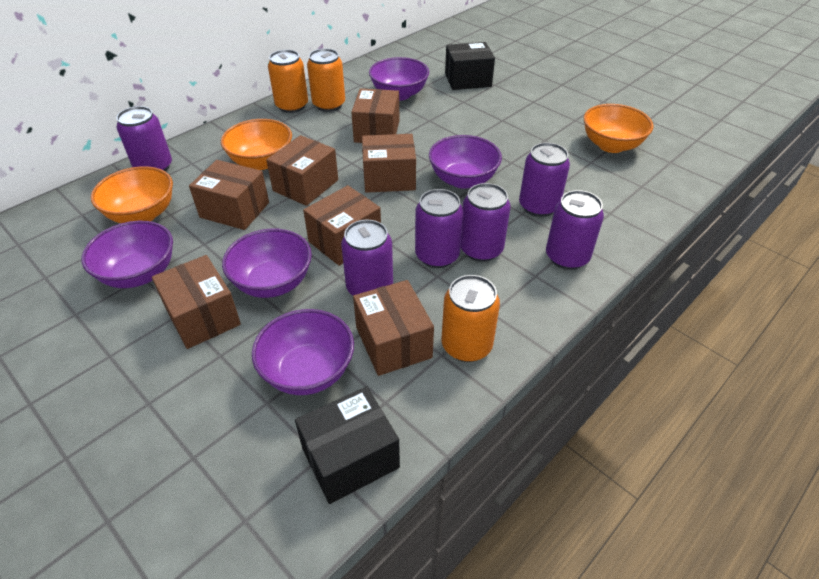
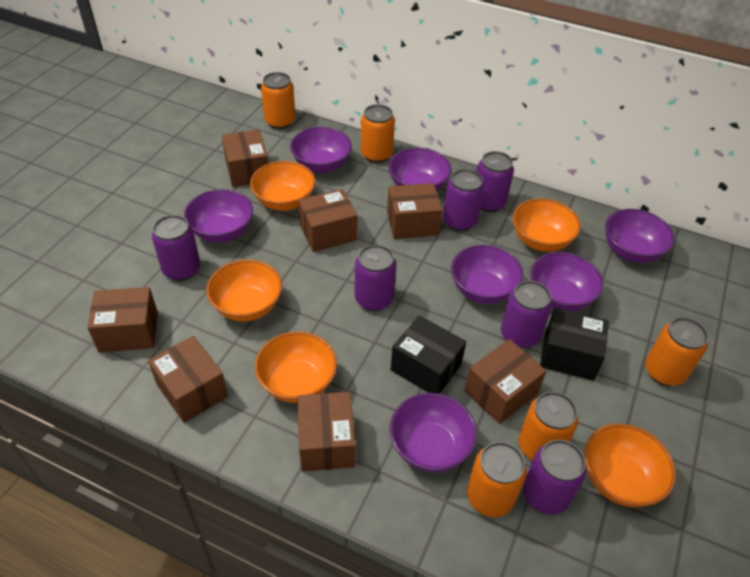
orange bowl: [91,166,173,223] [221,119,292,170] [584,104,654,153] = 3 -> [206,260,282,322] [250,161,316,211] [255,331,337,403] [513,198,581,252] [584,424,676,507] = 5
orange can: [268,50,308,113] [307,49,345,112] [442,275,500,362] = 3 -> [261,72,295,129] [361,104,395,163] [467,442,527,517] [518,392,578,461] [645,317,708,386] = 5
purple bowl: [81,221,173,288] [222,229,312,298] [252,309,354,395] [369,57,429,101] [429,135,502,189] = 5 -> [184,189,253,243] [290,127,352,173] [388,148,452,191] [390,393,477,473] [451,245,524,304] [530,252,604,312] [605,209,675,263] = 7

